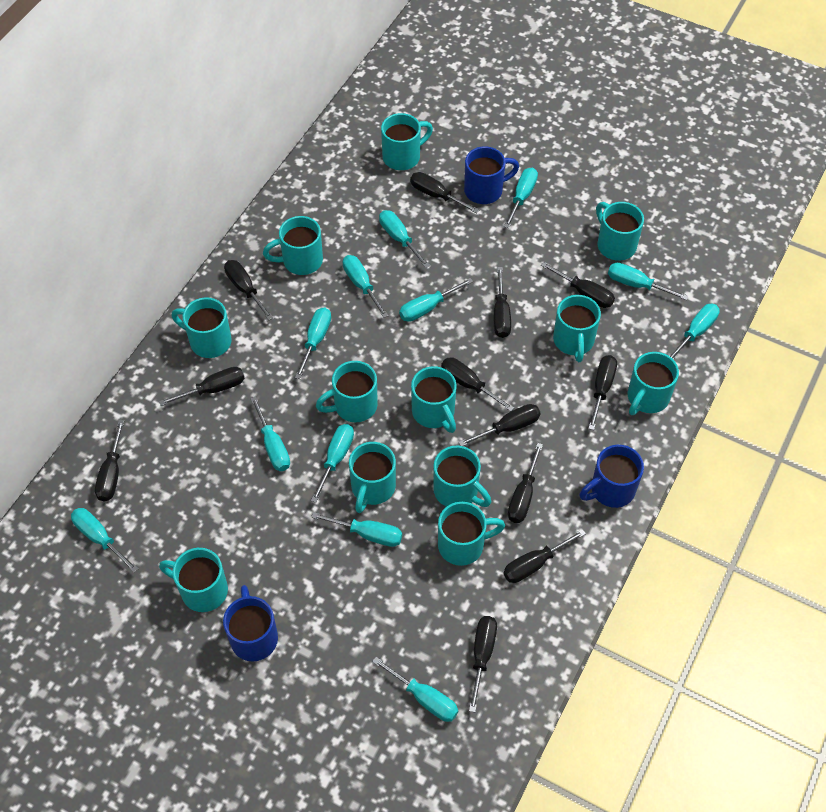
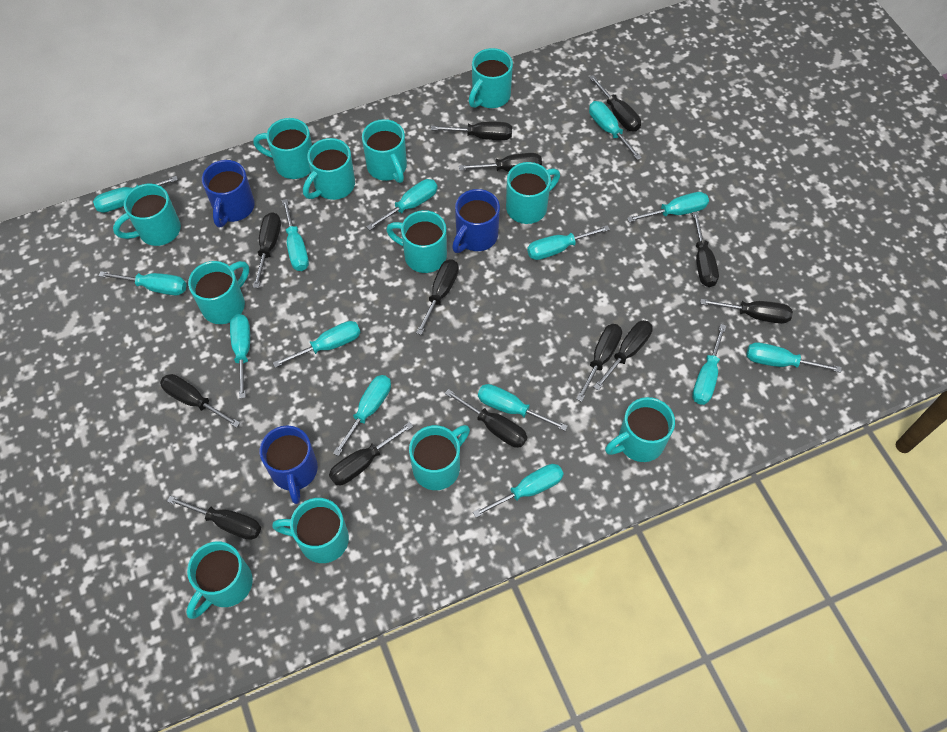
black screwdriver: [95,420,125,501] [159,367,245,406] [224,260,274,320] [410,172,479,213] [441,357,515,411] [458,404,541,446] [469,616,497,712] [494,267,511,338] [503,529,586,583] [508,443,543,523] [541,262,615,308] [588,355,617,430] = 12 -> [160,374,240,428] [167,496,261,540] [253,212,281,288] [329,422,413,485] [416,259,459,335] [431,122,512,140] [445,389,527,448] [459,153,542,172] [576,324,622,402] [589,75,641,132] [594,320,653,391] [692,212,719,287] [700,299,793,324] = 13
turquoise screwdriver: [71,508,138,573] [250,396,290,471] [295,307,331,379] [311,424,354,503] [311,512,402,547] [343,255,389,318] [372,657,458,722] [379,210,430,268] [399,278,473,322] [504,168,538,228] [608,263,688,300] [669,304,720,359] = 12 -> [93,176,178,213] [99,271,187,295] [230,314,250,398] [273,321,361,368] [282,199,309,271] [333,375,391,456] [366,179,437,230] [473,464,564,518] [478,384,568,431] [527,225,610,260] [589,101,642,160] [627,192,709,222] [692,324,726,405] [747,342,842,373] = 14

